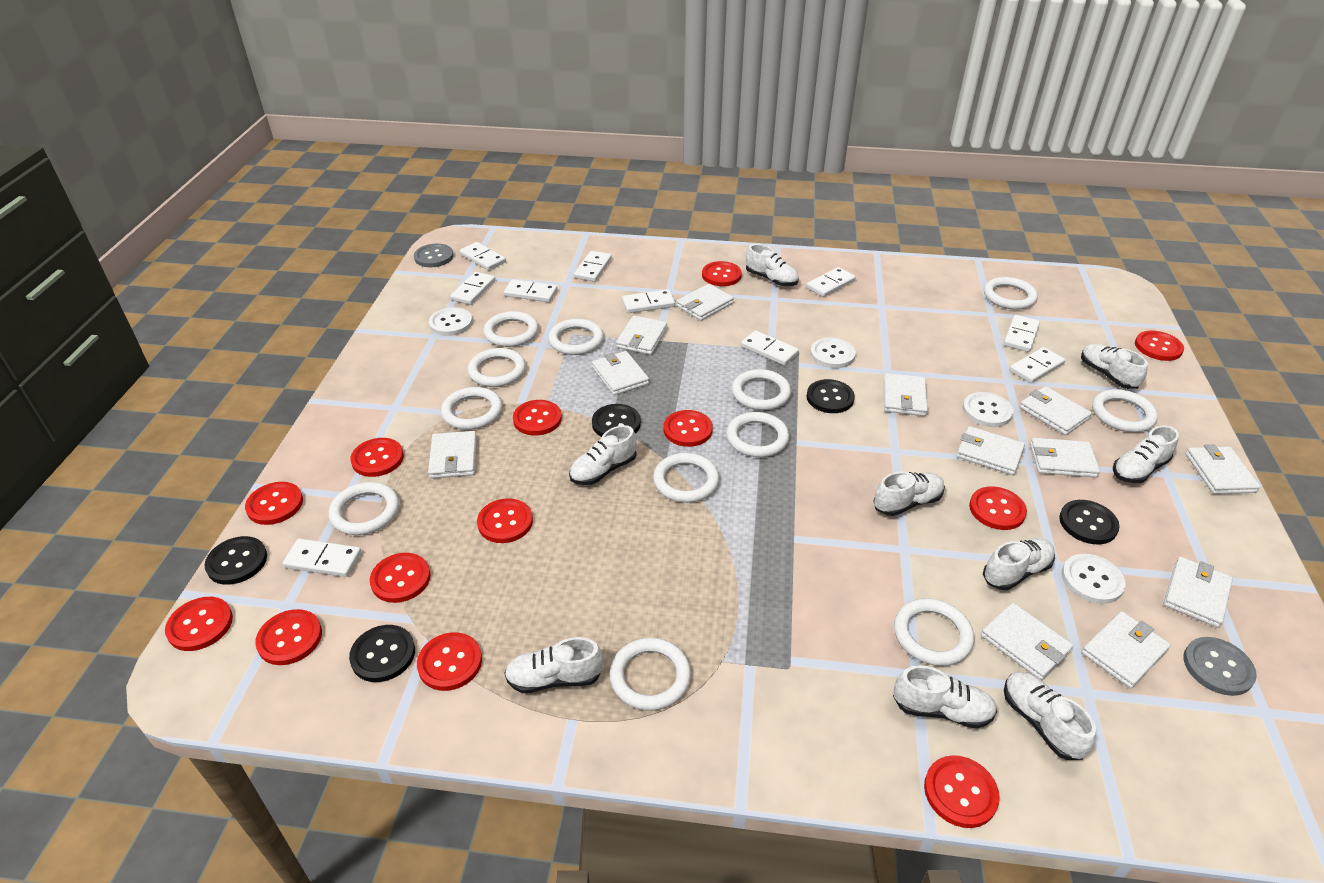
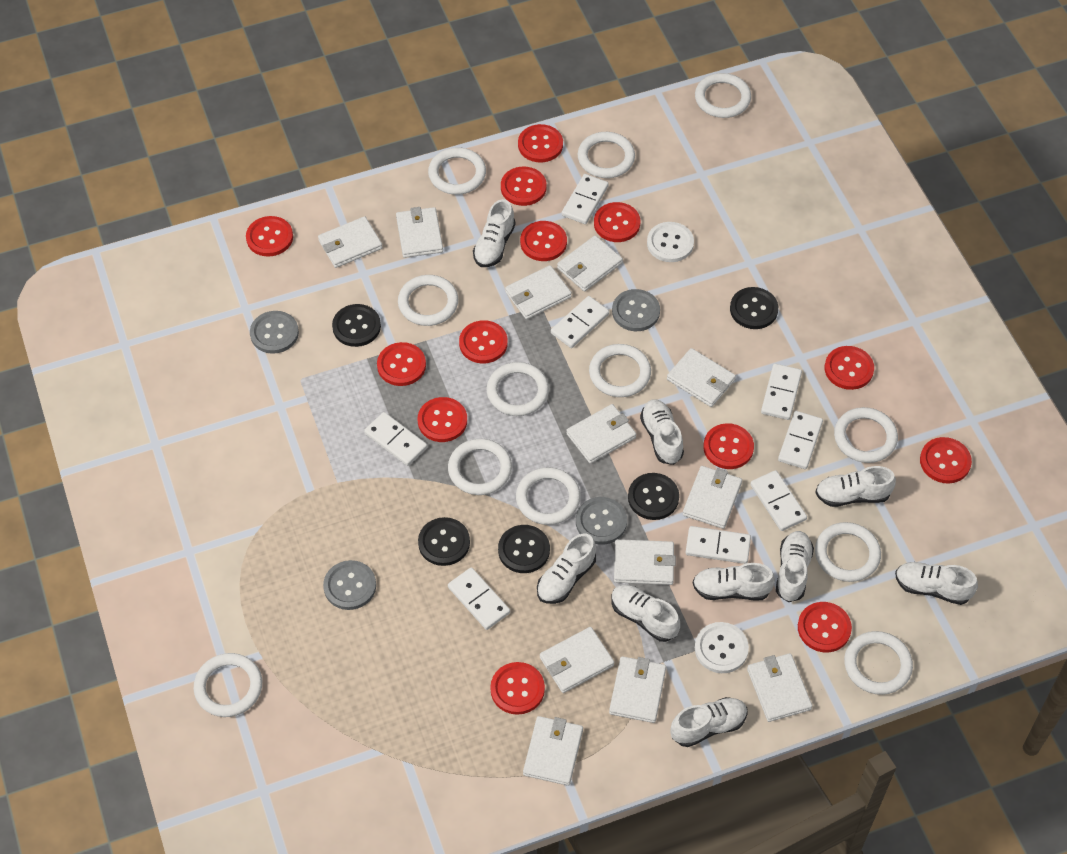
grey button: [414,244,454,267] [1183,637,1257,696] = 2 -> [250,311,299,354] [323,560,376,610] [576,497,627,545] [612,289,660,331] = 4
white button: [429,307,473,336] [810,338,856,368] [963,392,1013,427] [1062,554,1126,604] = 4 -> [647,222,694,262] [695,622,749,673] = 2
white domino: [283,538,362,577] [450,272,496,305] [460,242,506,270] [504,279,557,302] [574,251,612,282] [622,289,675,313] [741,330,799,366] [806,267,856,297] [1003,315,1040,352] [1009,347,1065,383] = 10 -> [364,412,427,466] [448,567,510,630] [551,296,609,348] [562,174,609,224] [685,526,751,564] [750,470,807,531] [761,364,802,420] [778,411,823,469] = 8

